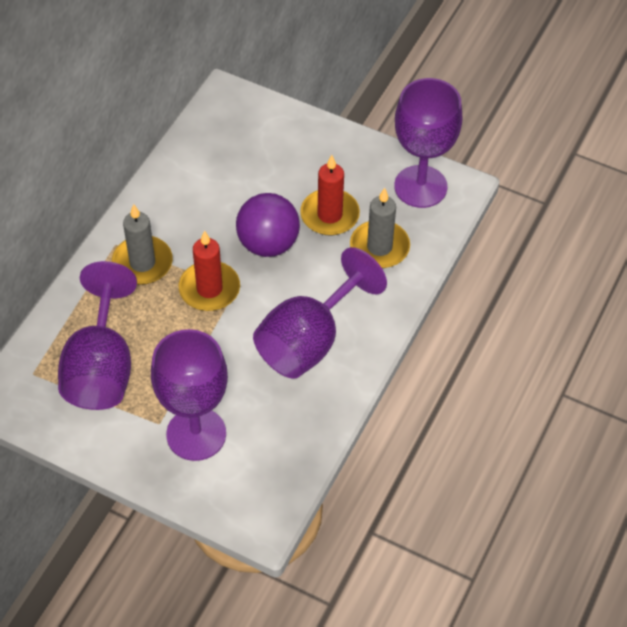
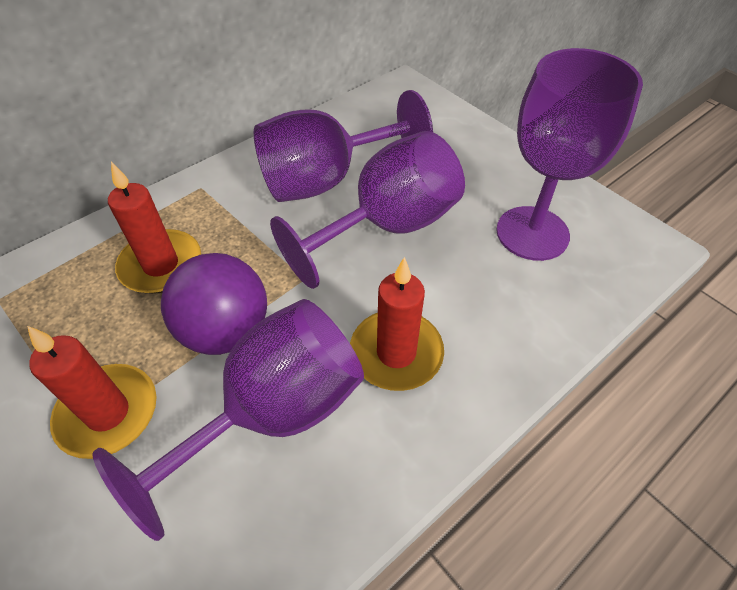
grey candle: [112,204,173,285] [350,188,410,268] = 2 -> none = 0
red candle: [179,230,240,311] [300,155,360,236] = 2 -> [27,326,157,459] [108,162,201,294] [350,257,444,391] = 3

